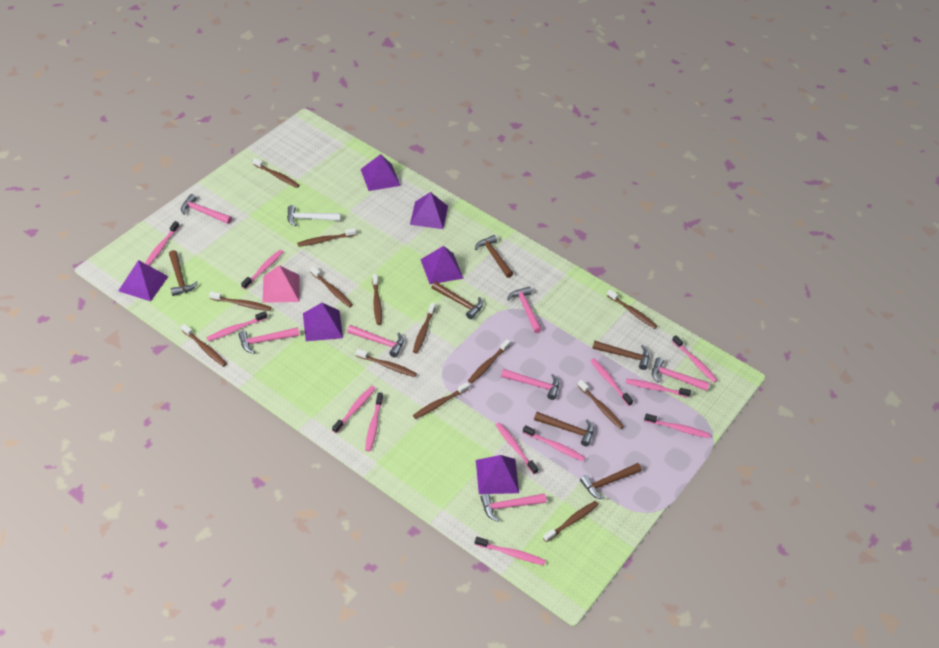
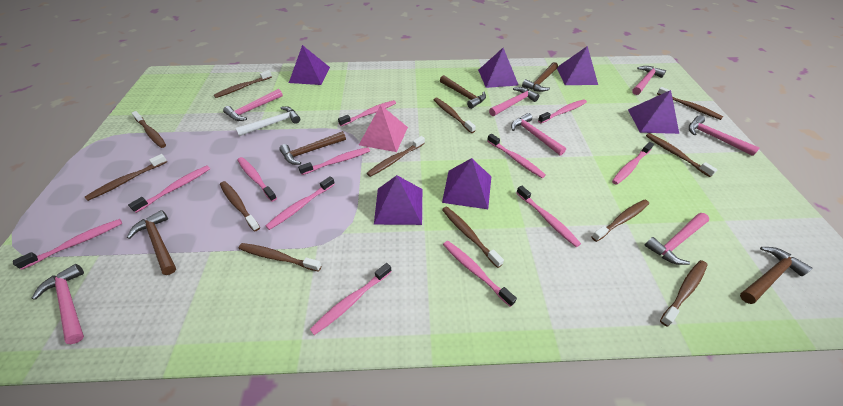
brown hammer: [169,250,198,296] [431,282,483,319] [475,235,513,278] [534,412,594,447] [580,463,642,499] [592,341,649,370] = 6 -> [127,210,176,275] [279,131,346,165] [440,75,486,109] [522,62,558,92] [740,247,813,304] = 5
brown toothbrush: [181,324,227,367] [209,291,272,311] [253,158,300,188] [297,228,356,247] [310,266,353,308] [356,349,417,377] [372,274,382,325] [413,302,436,353] [413,382,469,419] [468,339,511,384] [543,501,599,542] [577,380,624,429] [607,289,657,329] = 13 -> [85,154,167,201] [132,111,166,148] [214,70,272,98] [220,181,260,231] [239,243,322,272] [367,136,425,177] [434,98,476,133] [442,207,504,268] [591,199,649,242] [646,133,718,177] [657,87,723,120] [660,260,708,327] = 12

